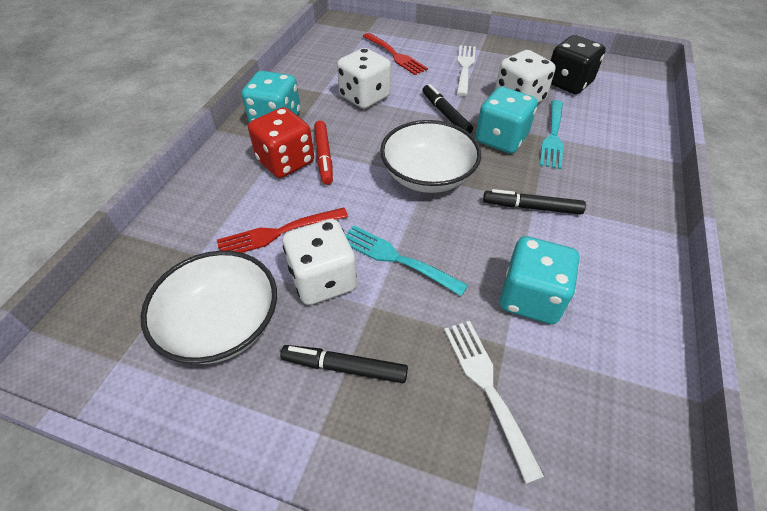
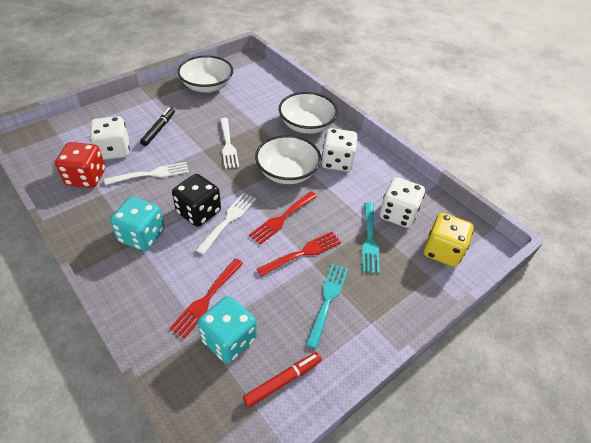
black marker: [280,345,408,383] [423,84,473,133] [483,189,586,215] = 3 -> [140,107,175,146] = 1
red fork: [217,208,348,253] [362,33,428,75] = 2 -> [169,258,243,339] [249,191,317,245] [257,232,341,277] = 3
turquoise dice: [242,71,300,123] [476,87,538,153] [500,236,580,324] = 3 -> [110,197,165,251] [198,296,257,364] = 2
white bowl: [141,251,277,364] [380,120,481,193] = 2 -> [177,55,233,93] [255,135,321,184] [279,92,338,134] = 3
white fork: [444,321,545,484] [456,45,476,96] = 2 -> [104,162,189,185] [196,193,256,255] [220,118,239,169] = 3
yellow dice: none = 0 -> [424,213,474,267] = 1

